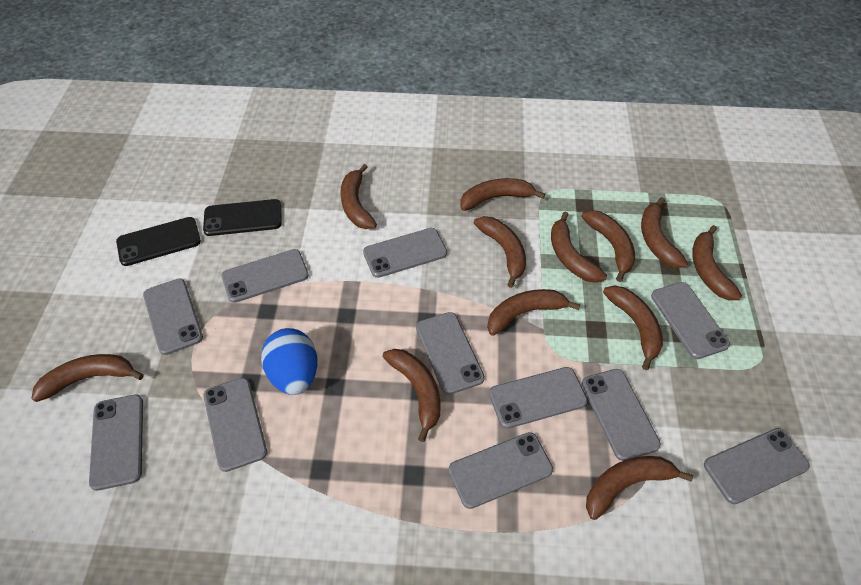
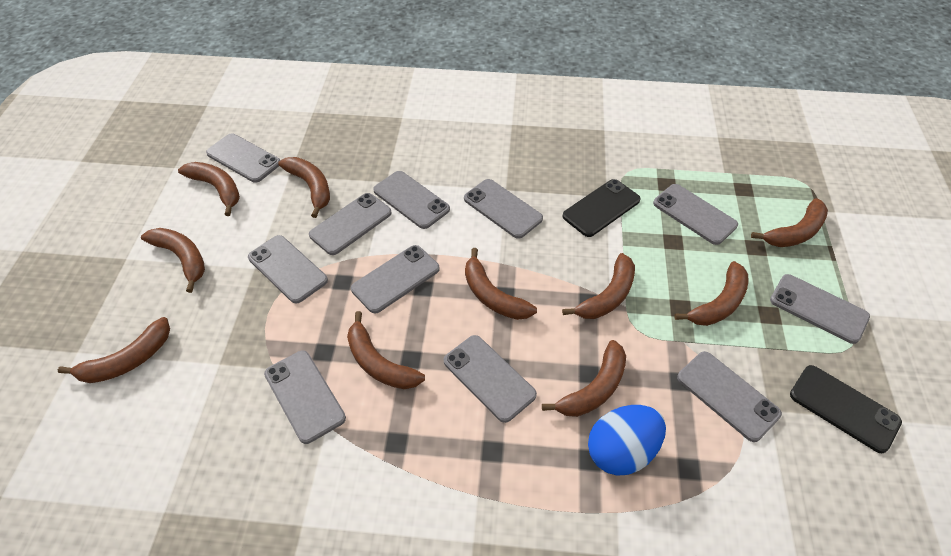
brown banana: [31,354,144,402] [340,164,377,229] [382,349,441,442] [460,178,545,211] [474,216,526,288] [487,289,580,336] [551,212,607,283] [581,210,635,282] [586,456,693,520] [603,285,663,370] [641,197,688,268] [692,225,742,300] = 12 -> [58,317,170,383] [141,228,205,293] [178,162,240,216] [278,157,330,218] [347,311,425,389] [465,248,537,320] [542,340,626,417] [562,253,635,319] [674,261,748,326] [751,198,828,247] = 10

